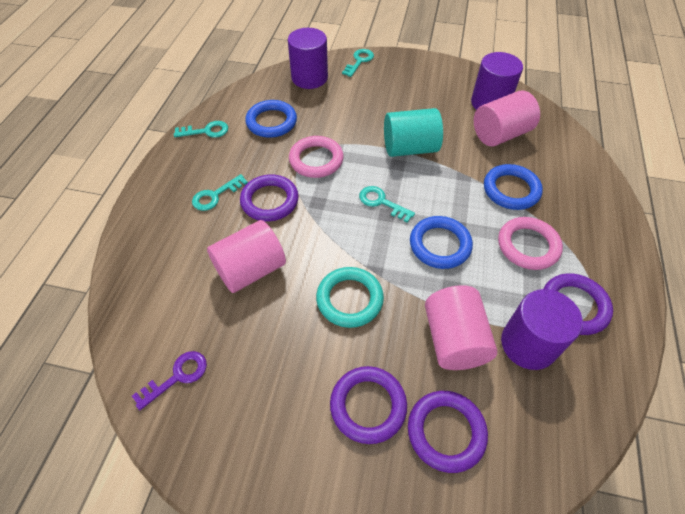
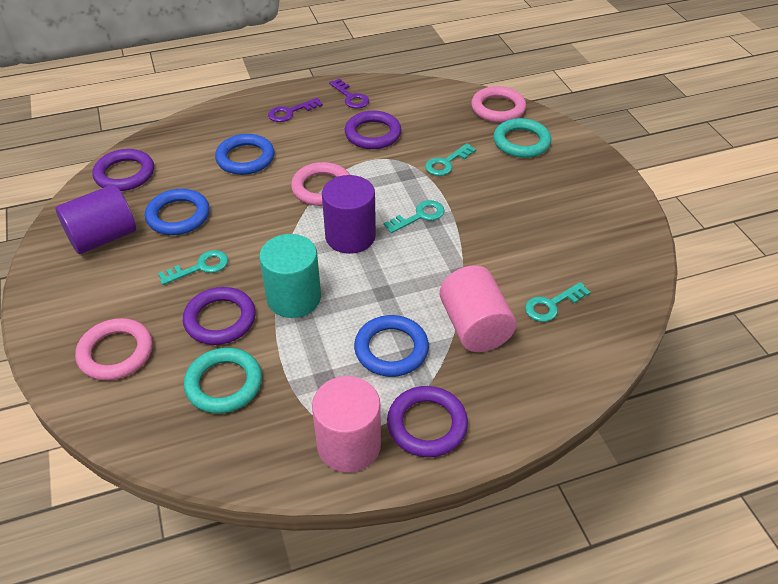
pink cylinder: [207,220,286,293] [425,285,497,370] [474,90,540,146] = 3 -> [312,376,381,473] [440,265,517,352] = 2
pink ring: [289,136,344,178] [498,217,563,270] = 2 -> [75,318,153,381] [291,162,350,206] [471,86,526,123] = 3
purple cylinder: [288,28,328,89] [471,52,523,110] [501,289,583,370] = 3 -> [55,184,136,254] [322,175,376,254] = 2
purple key: [132,351,207,410] = 1 -> [268,98,323,122] [329,78,369,109] = 2
turquoise ring: [316,267,384,328] = 1 -> [184,348,262,414] [493,118,551,158] = 2

